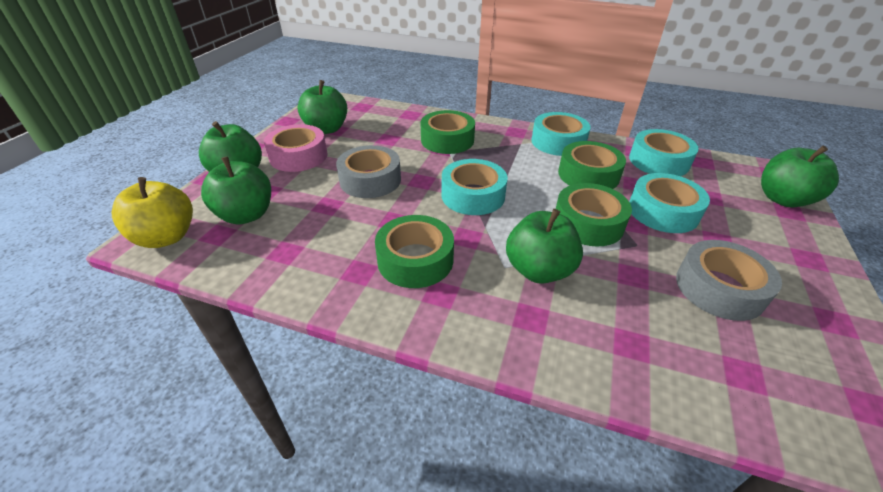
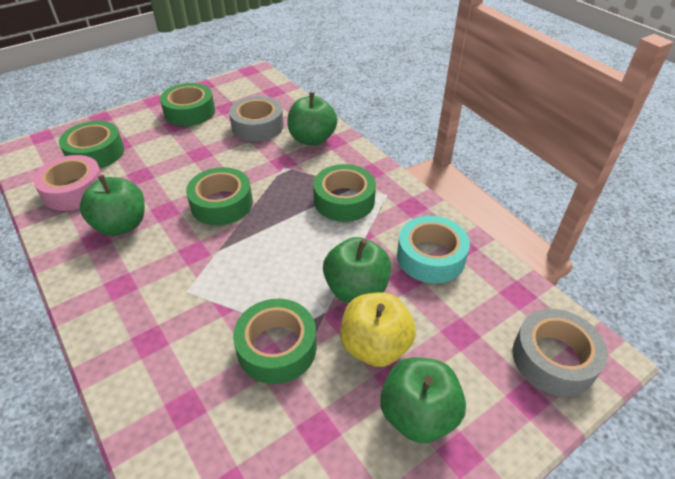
green apple: [199,121,262,172] [201,157,271,224] [298,80,347,134] [506,209,583,284] [761,146,839,207] = 5 -> [80,175,145,236] [288,92,337,146] [323,237,391,303] [380,357,466,443] = 4
green tape: [375,215,454,288] [420,110,475,154] [556,183,632,247] [558,141,626,189] = 4 -> [59,121,124,168] [160,83,215,126] [186,167,253,225] [233,299,317,384] [313,164,376,222] = 5
turquoise tape: [442,159,508,215] [532,112,591,156] [629,129,699,176] [629,173,710,233] = 4 -> [397,216,470,284] = 1

